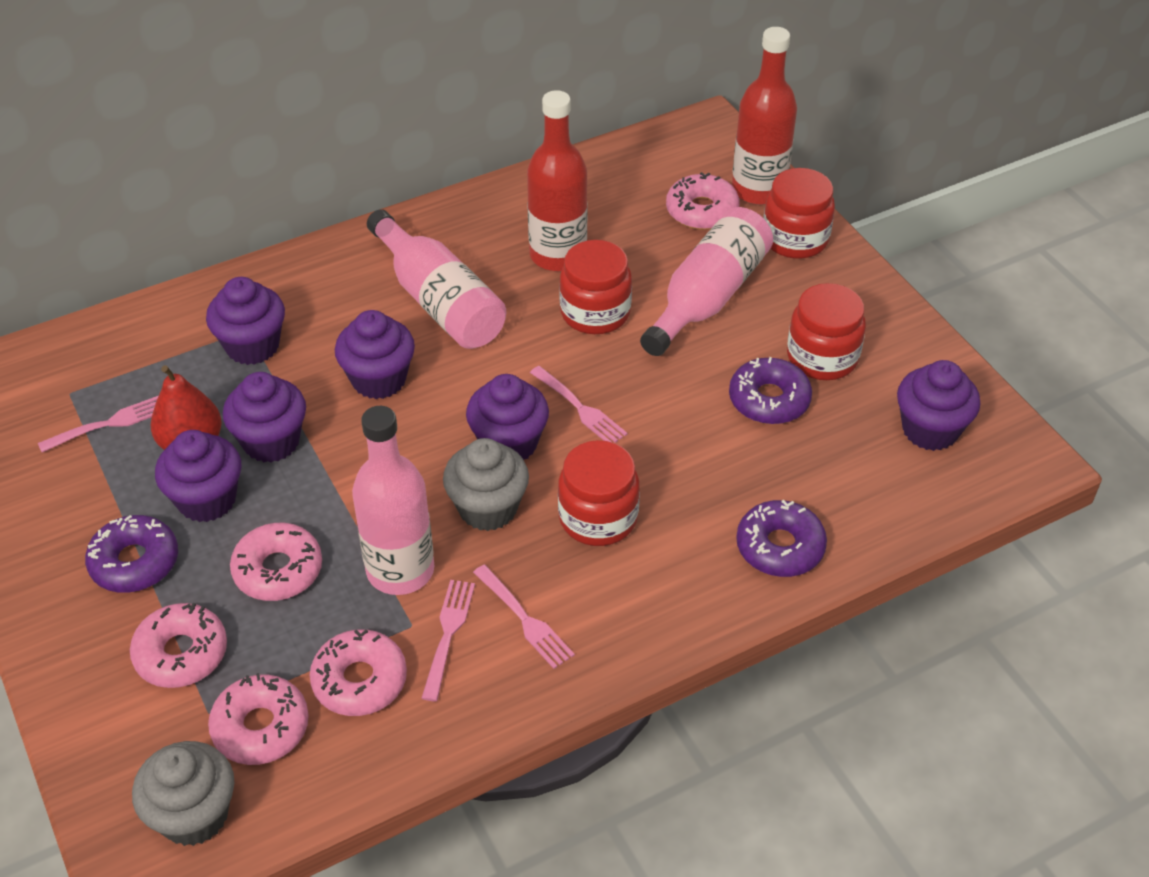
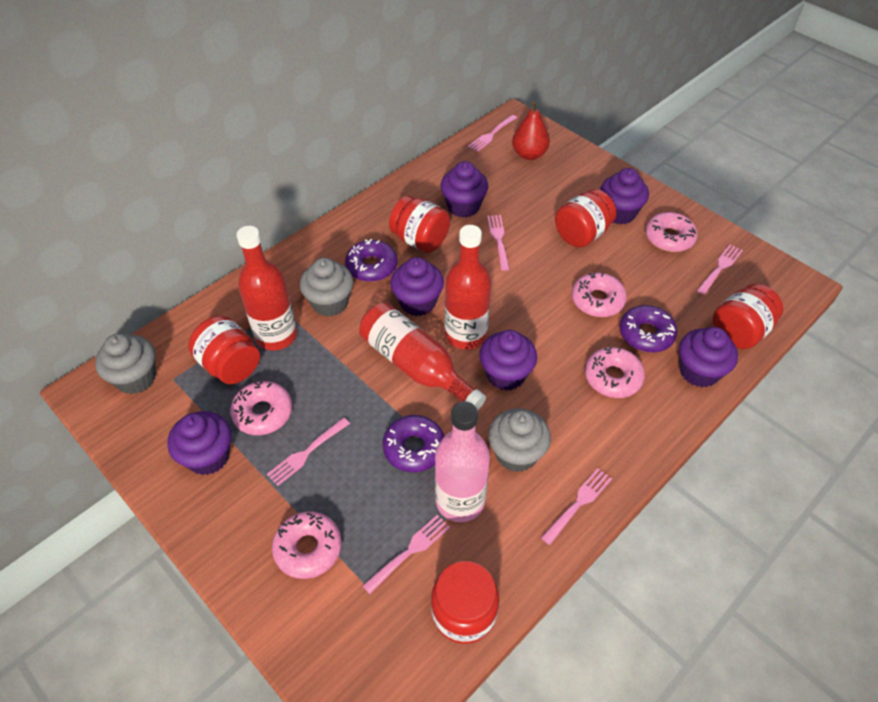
grey cupcake: [132,741,234,846] [443,438,529,531] = 2 -> [95,333,156,394] [300,258,353,317] [488,408,551,472] = 3
pink bottle: [352,406,434,595] [367,209,506,349] [640,207,773,356] = 3 -> [435,401,490,522] = 1
pink fork: [38,396,158,453] [421,580,475,702] [473,565,575,669] [530,366,628,443] = 4 -> [267,417,350,486] [363,514,450,594] [468,115,517,152] [487,215,510,271] [541,468,612,545] [697,244,743,295] = 6
red bottle: [527,90,588,271] [732,27,797,205] = 2 -> [237,226,297,351] [359,303,486,410] [445,225,491,350] = 3
red jar: [558,440,640,546] [559,240,632,334] [763,168,835,259] [787,283,866,380] = 4 -> [188,316,260,384] [389,196,450,253] [431,561,499,644] [555,189,616,248] [712,284,783,349] = 5

